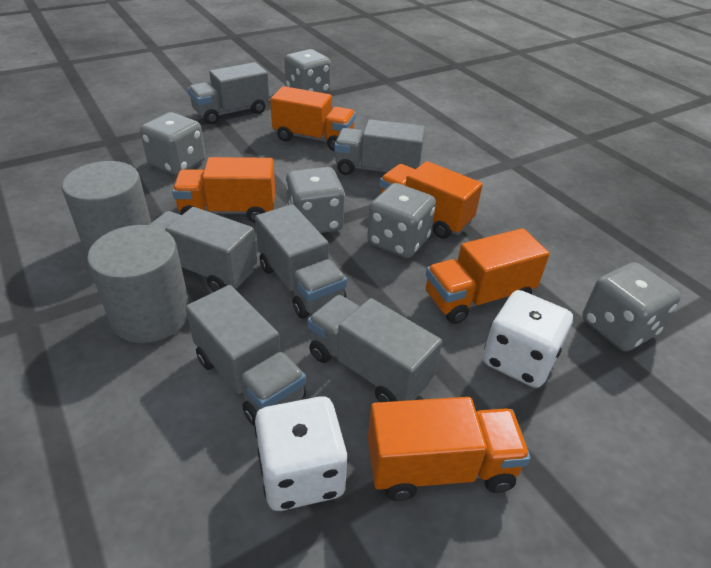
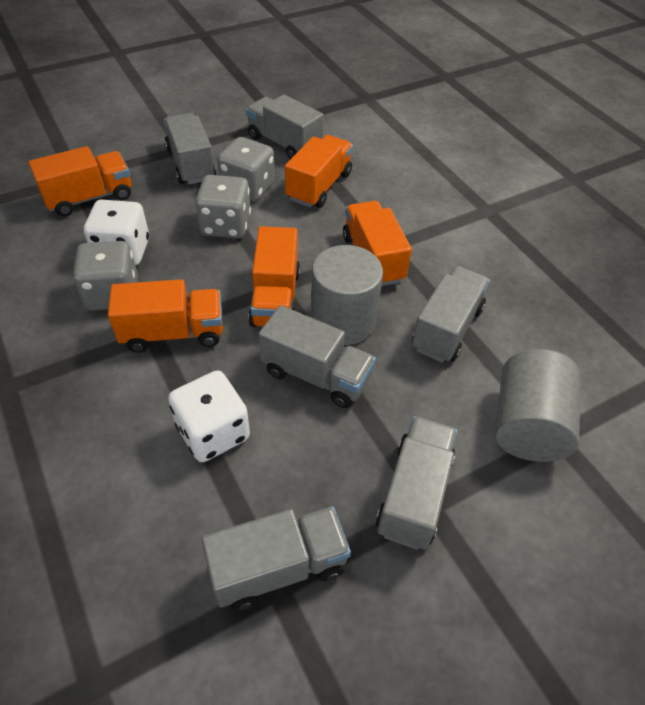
grey dice: [140,112,206,176] [284,49,331,93] [286,167,345,233] [367,183,436,259] [582,262,681,352] = 5 -> [73,241,138,311] [195,175,251,239] [217,137,275,202] = 3

